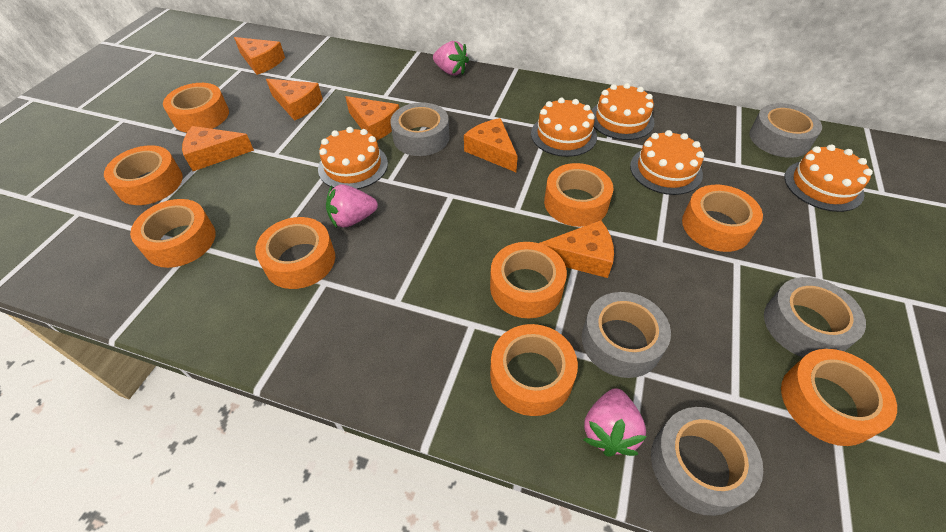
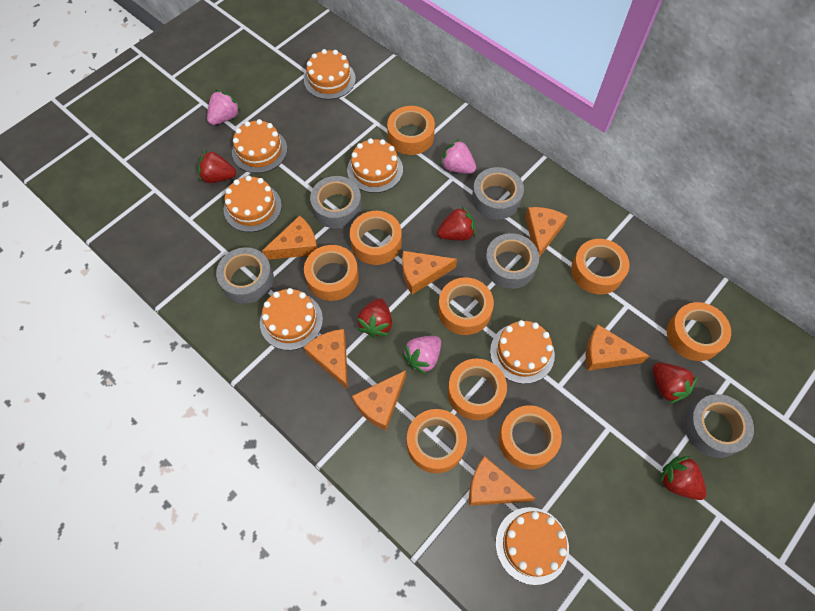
orange cake: [318,127,388,189] [531,98,597,157] [591,83,654,140] [630,130,704,195] [784,144,873,212] = 5 -> [224,175,282,232] [232,119,287,173] [260,288,323,350] [304,49,356,100] [347,138,403,193] [490,320,555,384] [496,507,569,585] = 7
orange cheese: [182,126,254,171] [234,37,285,75] [266,79,323,121] [345,96,399,140] [464,118,518,172] [540,220,614,278] = 6 -> [262,215,318,260] [304,329,348,390] [352,370,406,430] [402,251,457,294] [469,456,536,506] [525,207,567,257] [586,325,650,371] = 7
red strawberry: none = 0 -> [198,150,236,183] [357,298,392,338] [437,206,475,240] [653,363,698,404] [659,456,707,500] = 5

